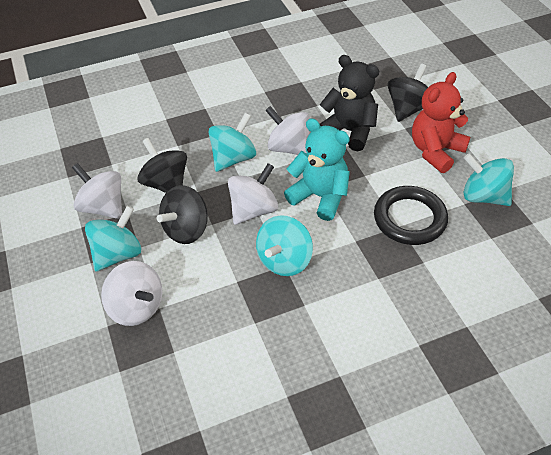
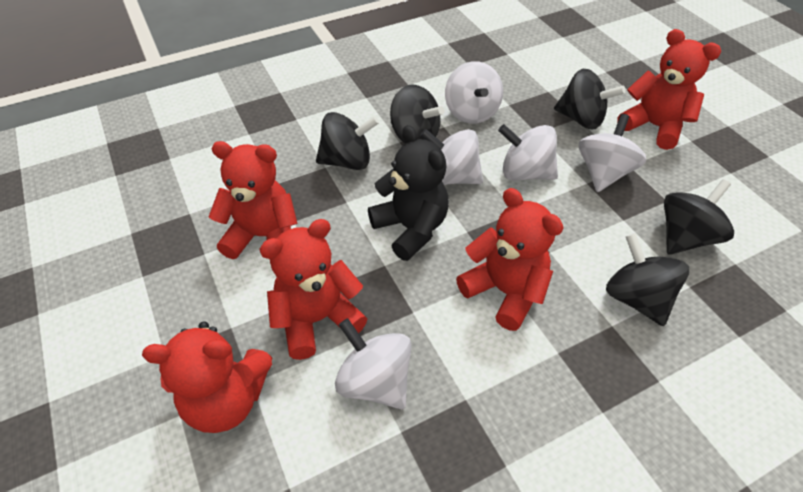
black ring: [374,186,448,245] = 1 -> none = 0
black spinning top: [137,138,187,193] [157,185,208,244] [388,63,428,122] = 3 -> [316,112,379,170] [390,84,444,144] [554,69,626,130] [606,233,689,326] [664,179,734,255] = 5
red teddy bear: [412,72,470,173] = 1 -> [142,321,272,433] [209,141,298,260] [259,219,367,360] [456,188,564,331] [617,29,721,150] = 5
turquoise spinning top: [85,206,141,272] [209,113,256,172] [256,215,313,276] [463,153,514,206] = 4 -> none = 0
turquoise teddy bear: [284,118,350,221] = 1 -> none = 0
white spinning top: [72,163,122,219] [101,261,162,326] [228,163,278,225] [265,106,310,155] = 4 -> [335,318,412,409] [420,129,483,185] [445,61,503,124] [498,124,558,181] [579,114,646,192] = 5

